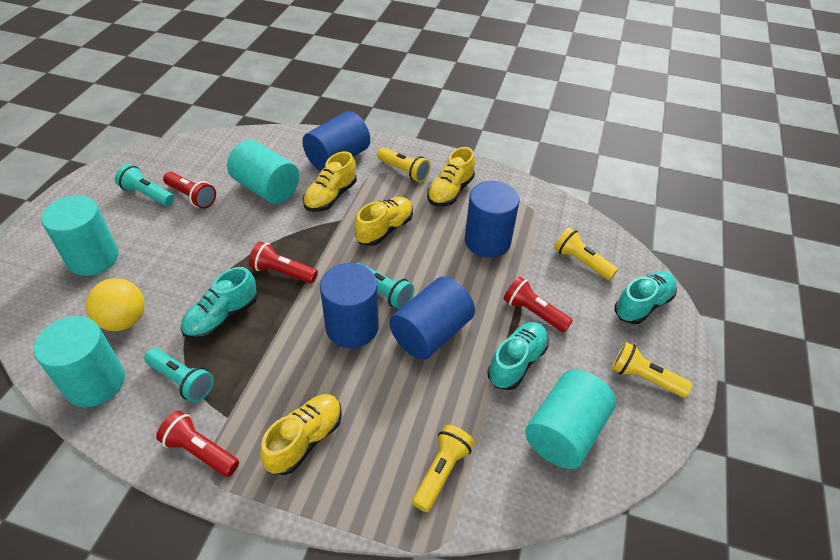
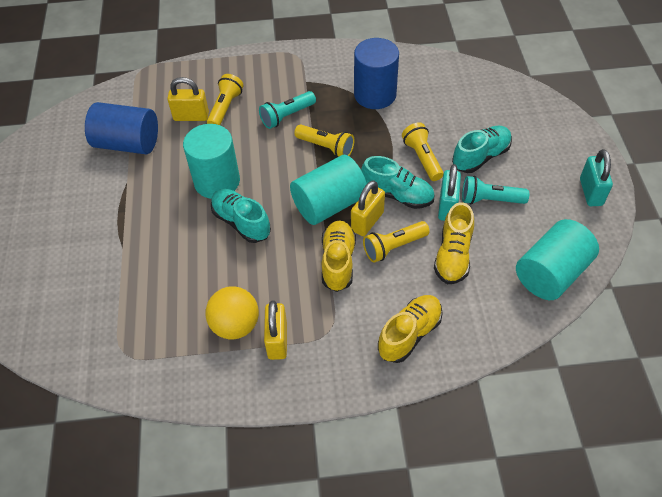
blue cylinder: [302,111,370,171] [320,263,379,348] [389,277,475,360] [465,181,520,258] = 4 -> [85,102,158,155] [354,38,399,109] = 2
red flashlight: [156,411,239,477] [163,172,216,209] [249,241,318,284] [504,276,573,332] = 4 -> none = 0
turquoise cylinder: [33,316,125,407] [41,195,119,276] [227,140,299,204] [525,369,616,469] = 4 -> [183,124,240,199] [290,155,367,225] [516,219,599,300] = 3
turquoise flashlight: [115,164,174,206] [144,348,214,402] [356,263,414,309] = 3 -> [259,91,316,129] [462,176,529,205] = 2
turquoise padlock: none = 0 -> [438,164,461,221] [580,149,613,206] = 2
yellow padlock: none = 0 -> [167,77,209,121] [264,300,287,360] [351,180,385,236] = 3
yellow shoe: [260,394,342,475] [303,151,357,212] [354,197,413,246] [427,147,475,207] = 4 -> [322,220,356,292] [378,295,443,363] [434,202,474,284] = 3

